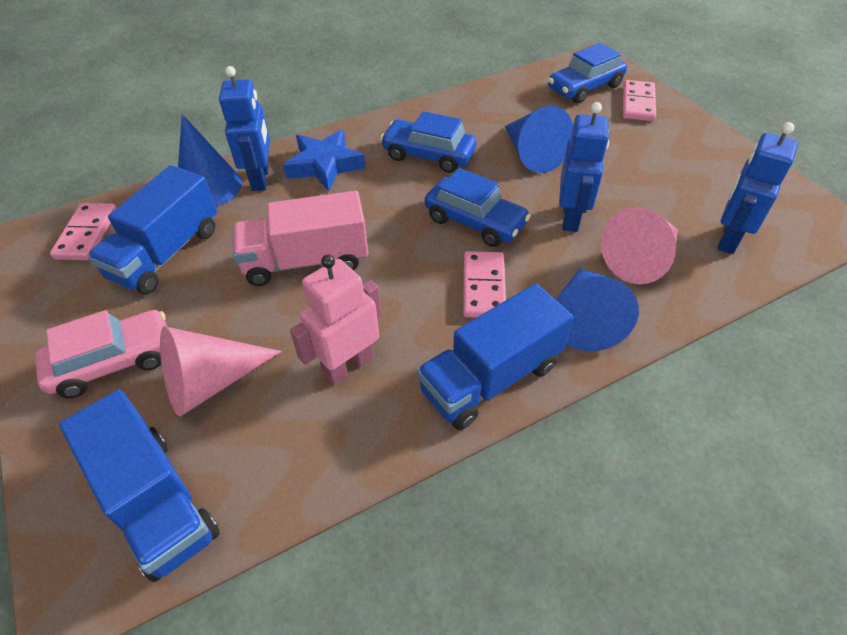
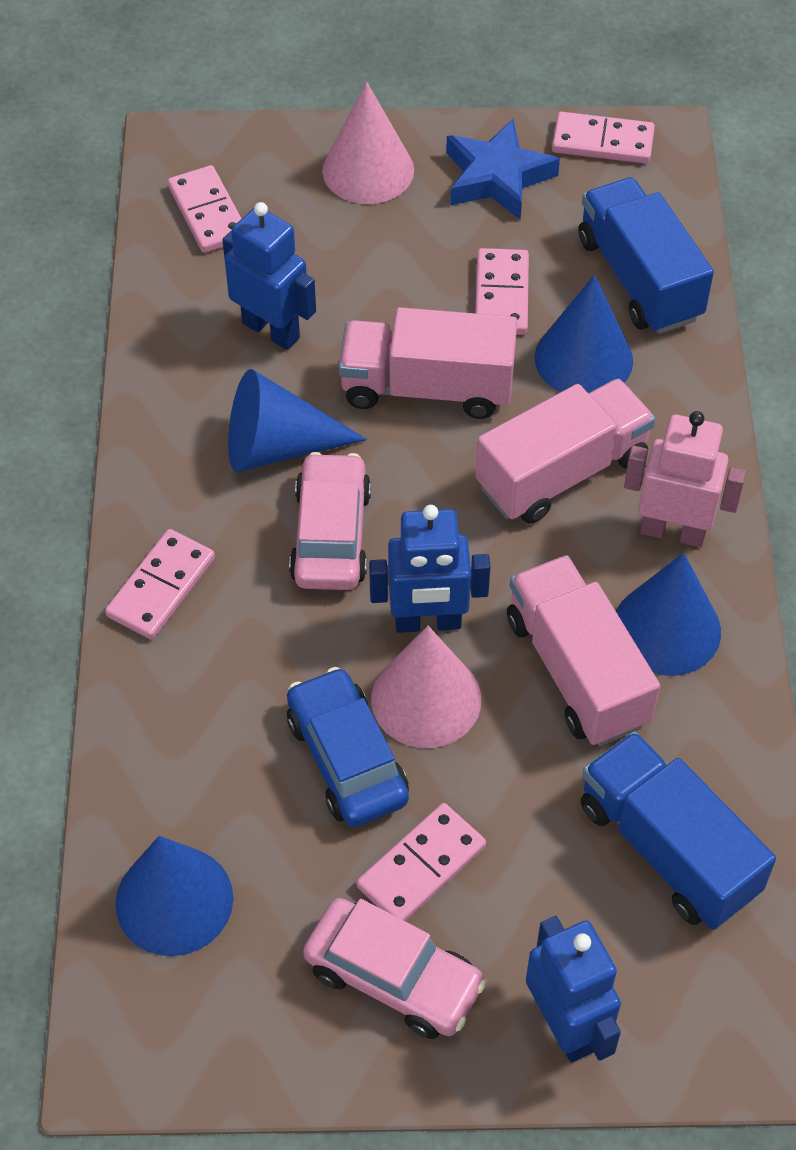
blue car: [380,111,477,173] [425,168,531,247] [548,43,627,104] = 3 -> [287,667,409,827] = 1
blue cone: [178,114,242,206] [505,106,573,173] [556,268,639,351] = 3 -> [115,836,233,956] [228,369,367,472] [535,275,633,393] [616,553,721,676] = 4
blue truck: [59,389,220,582] [87,165,217,295] [417,283,574,430] = 3 -> [578,177,714,334] [581,732,776,930] = 2
pink car: [35,310,167,398] = 1 -> [289,452,371,590] [303,898,487,1039] = 2
pink domino: [50,203,117,260] [463,251,506,318] [623,80,656,121] = 3 -> [105,529,215,639] [168,165,242,253] [357,803,486,921] [475,248,529,335] [552,112,655,164] = 5
pink truck: [233,191,368,286] = 1 -> [339,307,517,419] [475,378,655,524] [507,555,660,746] = 3

